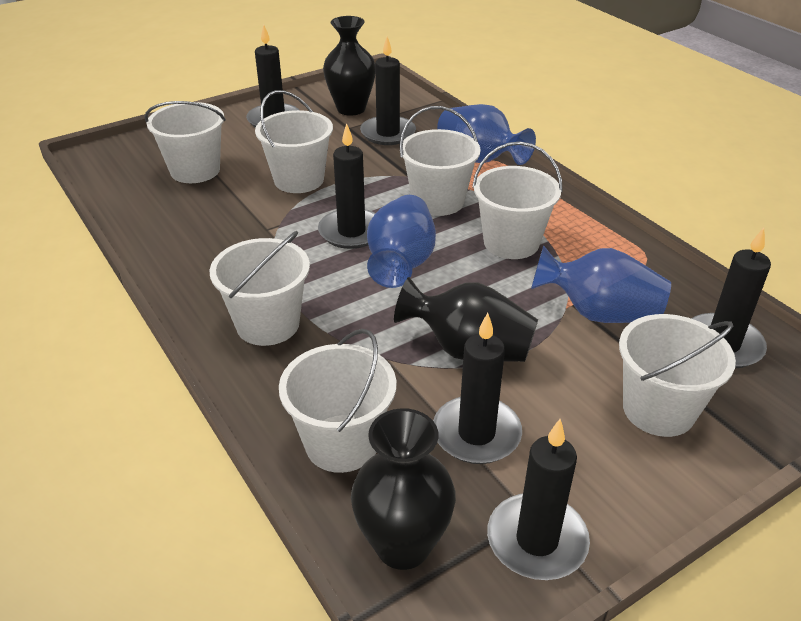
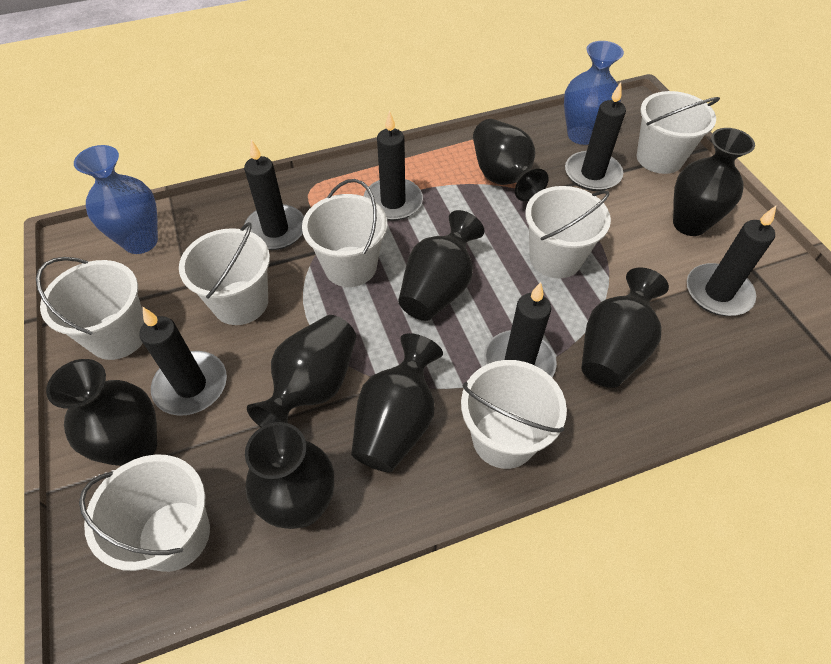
black vase: [323,16,375,116] [351,408,456,570] [394,277,538,362] = 3 -> [46,359,157,466] [245,422,334,529] [247,315,356,427] [351,333,443,472] [398,210,484,321] [473,119,549,201] [581,267,669,388] [673,128,755,236] = 8
blue vase: [367,195,436,288] [437,104,536,165] [531,245,671,323] = 3 -> [74,145,158,254] [564,41,624,145] = 2

